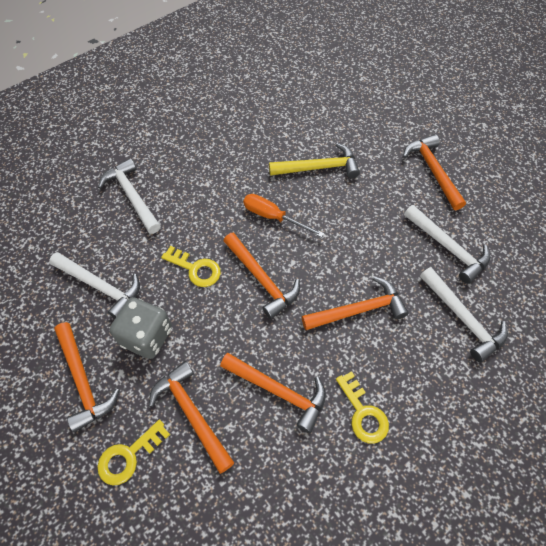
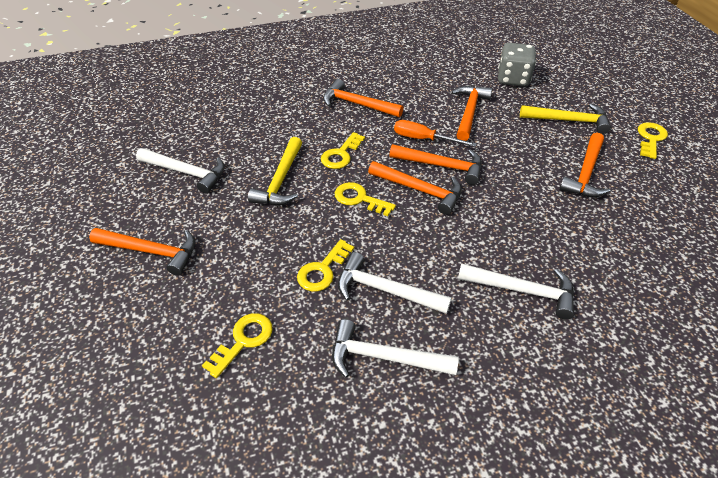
yellow hammer: [269,143,360,178] = 1 -> [248,137,302,205] [520,104,611,134] = 2
yellow key: [97,420,170,485] [161,246,221,287] [336,371,389,443] = 3 -> [202,313,273,378] [297,239,354,291] [321,132,365,169] [335,182,396,216] [638,122,668,159] = 5

